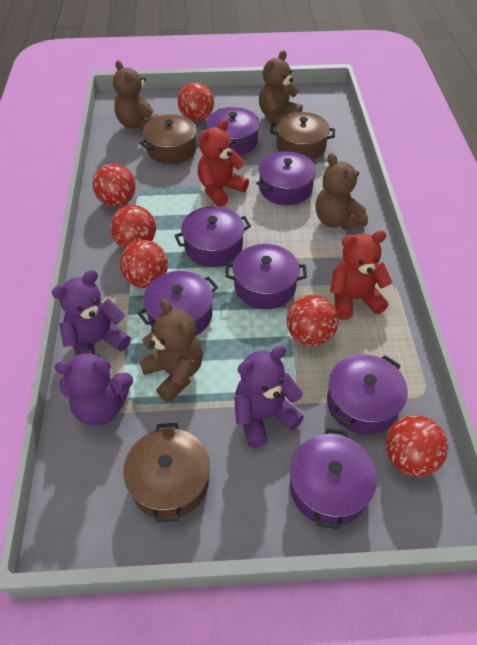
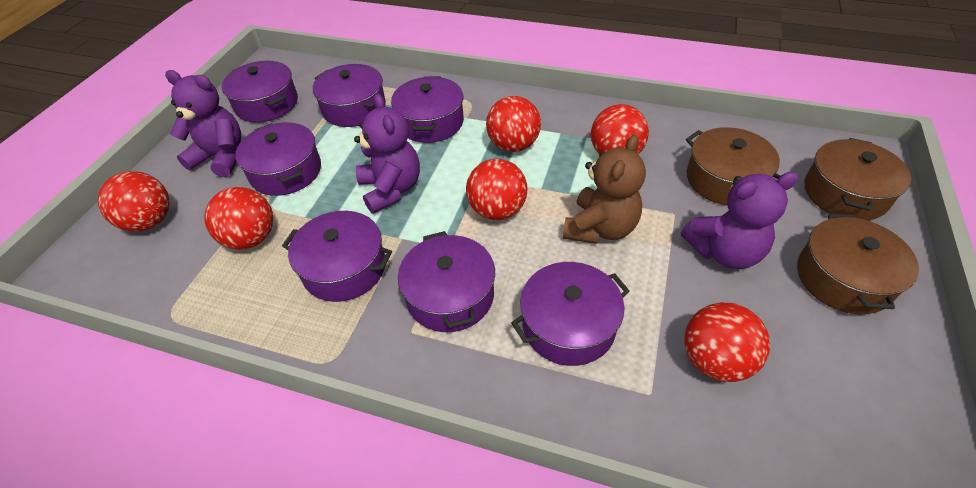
brown teddy bear: [113,60,159,131] [139,299,203,403] [259,50,303,124] [315,153,368,230] = 4 -> [563,134,646,244] = 1
red teddy bear: [197,119,249,207] [330,230,392,320] = 2 -> none = 0

